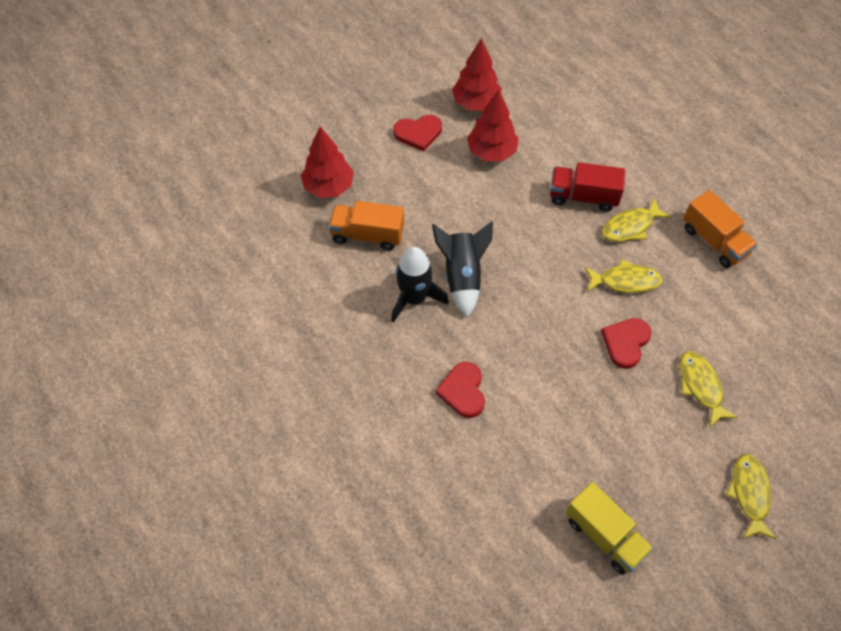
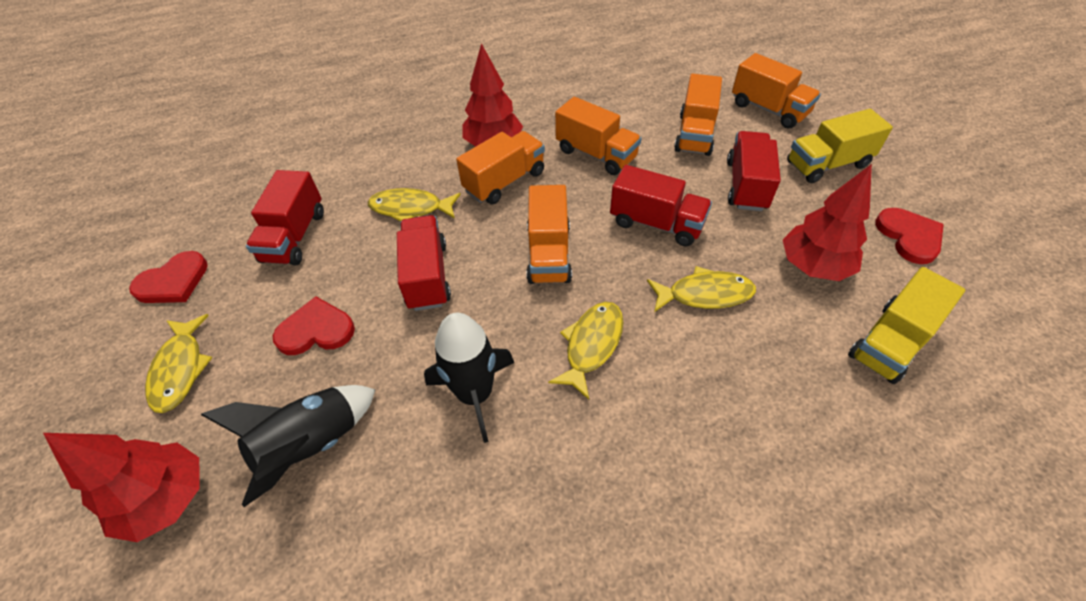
orange truck: [329,201,404,251] [683,190,758,268] = 2 -> [456,131,545,204] [526,185,572,284] [555,97,642,175] [674,74,722,156] [732,53,821,129] = 5
red truck: [550,162,625,212] = 1 -> [246,170,324,265] [397,215,451,311] [610,165,712,247] [727,131,781,211] = 4
yellow truck: [566,482,654,575] = 1 -> [787,109,893,183] [848,267,965,384] = 2

